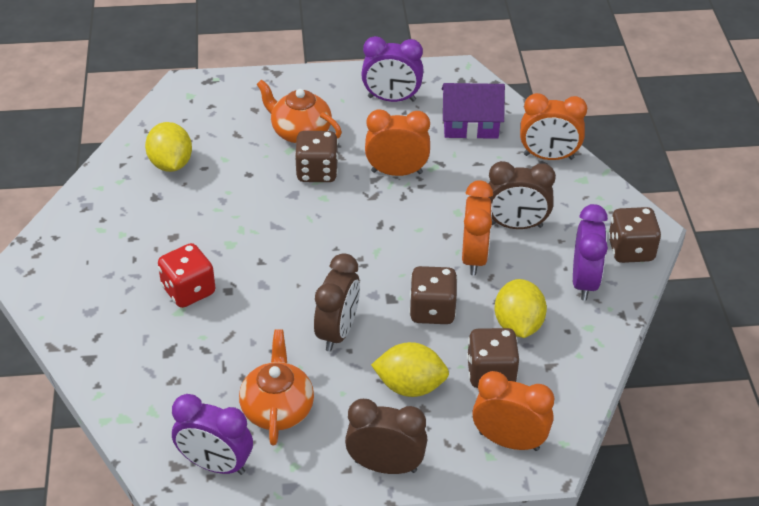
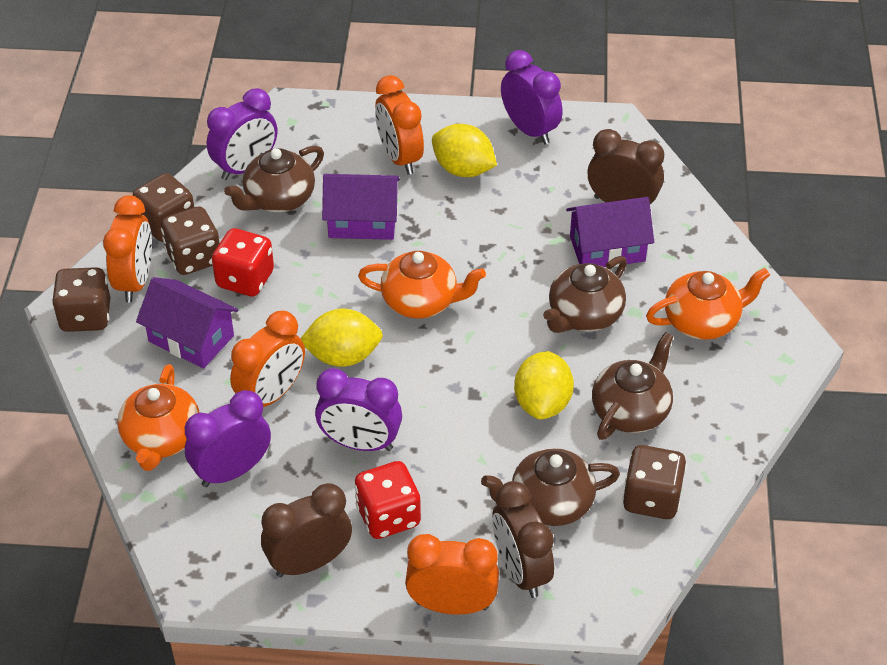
brown teapot: none = 0 -> [224,146,324,212] [481,448,620,526] [543,256,627,333] [592,332,673,440] = 4
orange teapot: [239,329,314,446] [256,80,342,143] = 2 -> [117,364,200,471] [358,251,486,319] [646,268,770,340] = 3
purple clock: [172,394,253,475] [361,36,424,102] [573,204,608,301] = 3 -> [185,390,271,487] [207,88,277,180] [315,368,402,451] [501,50,563,144] = 4
purple house: [442,83,505,139] = 1 -> [136,277,238,369] [322,174,400,240] [566,197,654,267] = 3
red dice: [158,243,215,308] = 1 -> [212,228,274,297] [354,461,421,539] = 2

